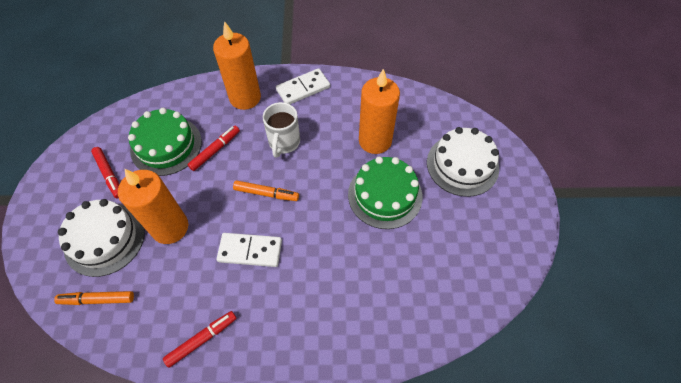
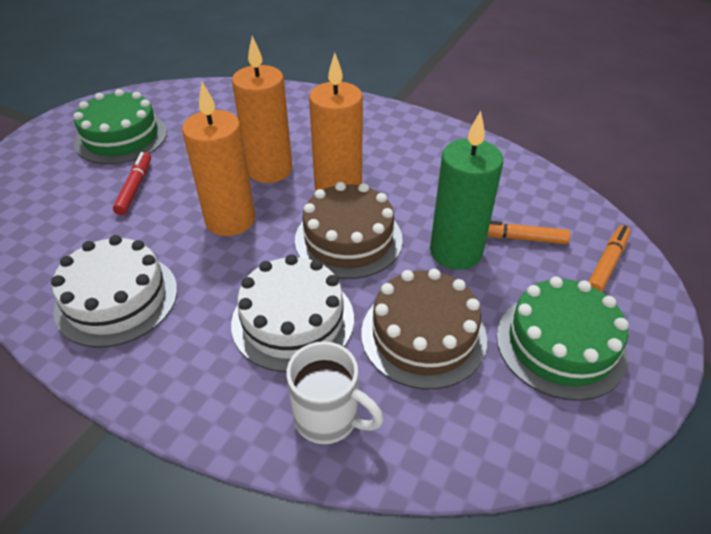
brown cake: none = 0 -> [295,182,403,279] [361,269,487,389] = 2
green candle: none = 0 -> [430,111,503,270] = 1
red marker: [91,147,119,198] [163,311,237,368] [187,126,240,171] = 3 -> [113,152,151,215] = 1
white domino: [217,233,282,267] [276,68,330,104] = 2 -> none = 0

